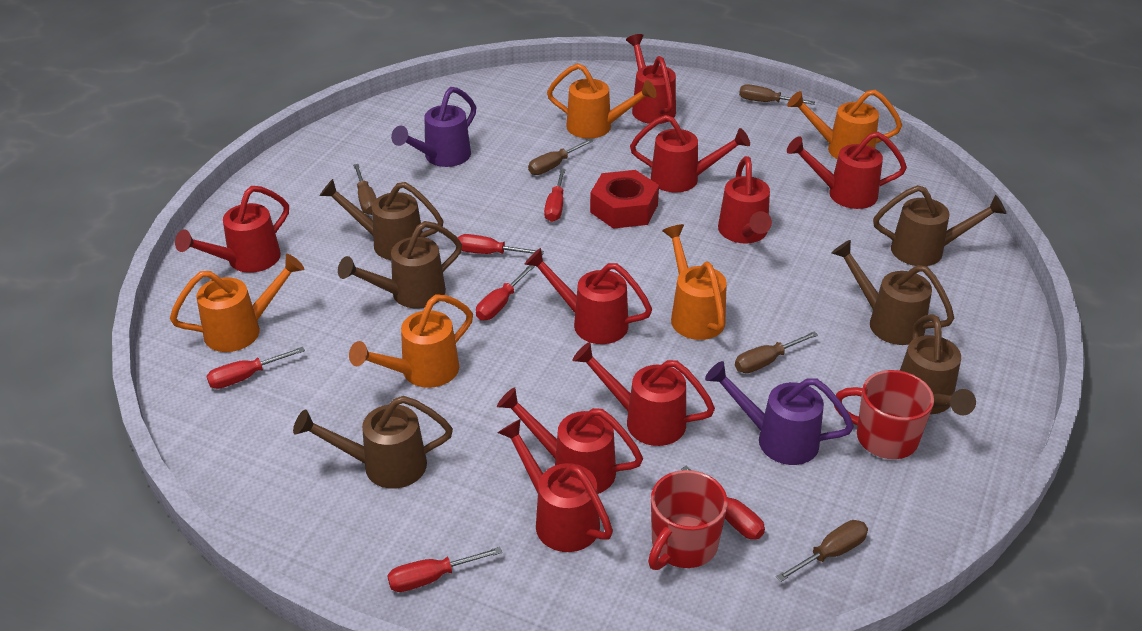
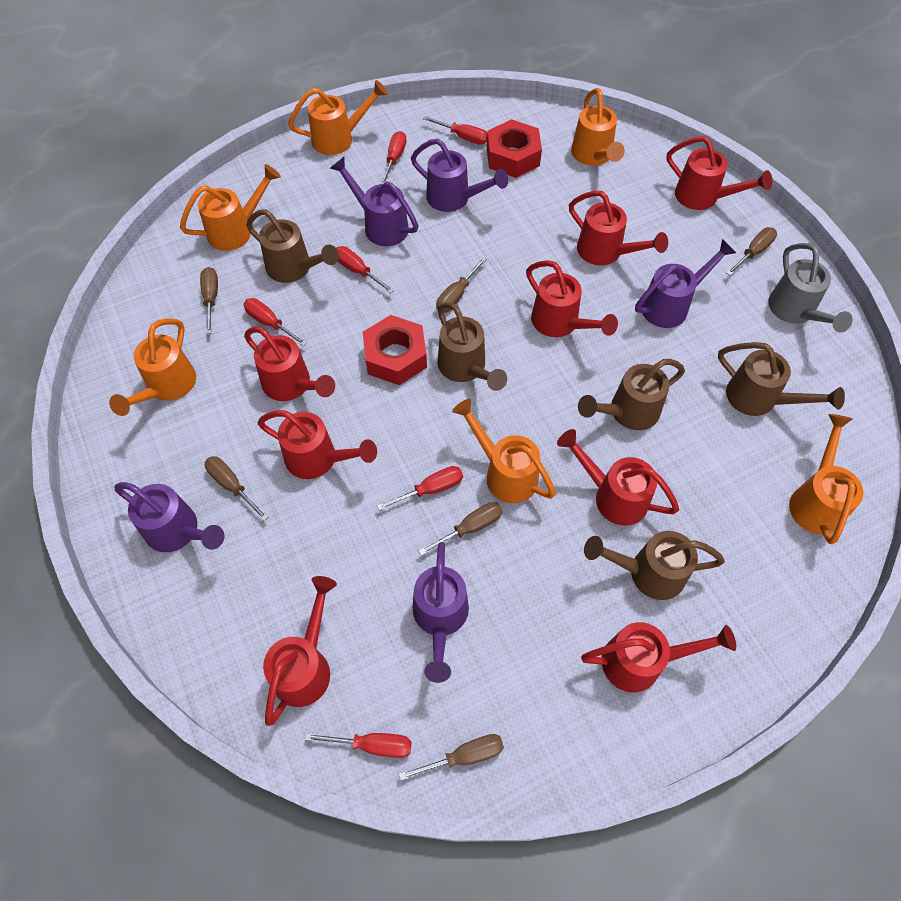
brown screwdriver: [353,164,377,215] [528,139,593,175] [735,331,818,373] [739,84,815,105] [776,520,868,582] = 5 -> [200,267,218,334] [205,456,268,521] [399,734,504,780] [419,502,503,556] [436,257,487,313] [726,227,777,276] = 6
brown watering can: [293,396,453,489] [320,179,444,260] [338,221,462,308] [831,240,954,345] [873,185,1007,266] [900,314,976,415] = 6 -> [246,209,339,283] [437,302,507,391] [578,359,685,430] [584,531,725,600] [718,342,845,416] = 5
grey watering can: none = 0 -> [768,243,853,333] = 1
orange watering can: [170,254,304,352] [349,294,473,388] [547,63,657,139] [662,224,727,340] [787,90,902,159] = 5 -> [109,318,196,416] [180,164,281,251] [288,80,388,155] [452,398,556,503] [571,88,625,166] [789,414,864,544] = 6
purple watering can: [391,87,476,167] [705,361,854,465] = 2 -> [115,482,224,552] [330,157,419,246] [411,138,508,212] [413,542,469,683] [635,239,736,328] = 5
red mug: [648,470,728,570] [834,370,934,459] = 2 -> none = 0
red nut: [590,170,659,229] = 1 -> [363,315,427,385] [487,119,542,178] = 2
red watering can: [175,186,289,273] [497,387,643,494] [497,419,613,552] [524,248,652,344] [573,342,715,446] [626,34,676,124] [630,115,750,192] [718,156,772,243] [787,132,907,209] = 9 -> [244,326,335,401] [257,410,377,479] [263,576,337,726] [526,260,618,337] [557,429,679,525] [569,191,668,265] [581,622,736,692] [667,136,772,210] = 8

